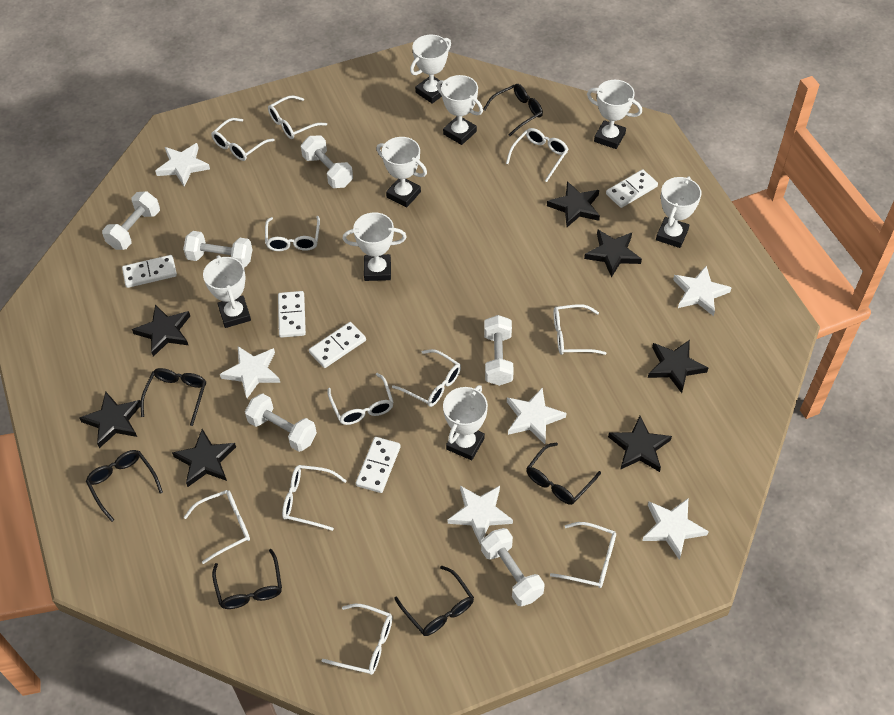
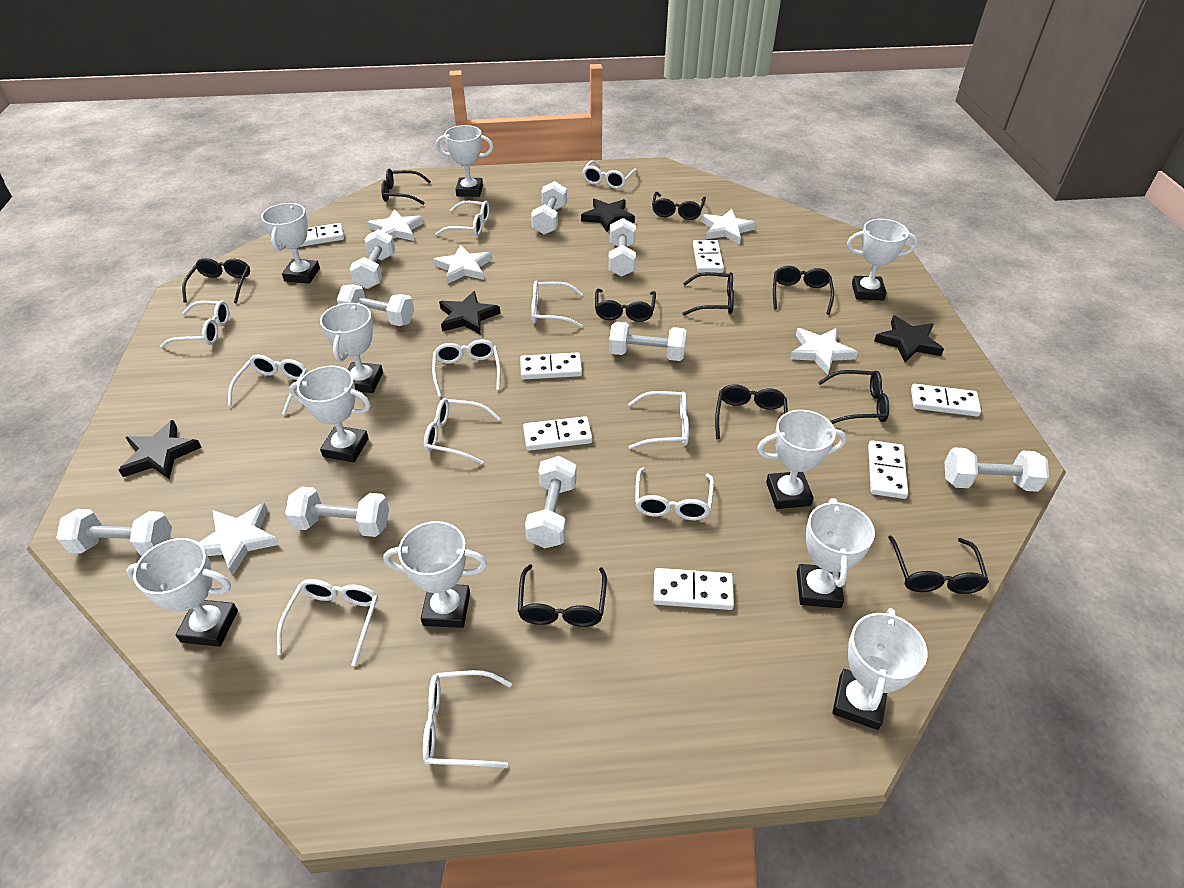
black glasses: [86,450,163,522] [141,368,206,426] [212,549,282,609] [394,565,474,636] [483,84,543,136] [527,442,601,505] = 6 -> [182,258,250,304] [381,169,431,205] [518,564,607,627] [595,289,656,322] [652,192,706,220] [682,272,734,316] [715,384,788,439] [773,266,834,315] [818,370,889,424] [888,535,989,594] = 10
black star: [79,391,141,448] [132,305,190,357] [172,429,236,487] [547,181,600,227] [584,230,642,278] [608,416,672,472] [648,340,708,393] = 7 -> [119,420,202,479] [439,291,501,335] [581,198,635,232] [874,315,944,362] = 4
white domino: [122,255,177,288] [278,291,306,338] [309,322,366,368] [356,437,401,493] [606,169,658,208] = 5 -> [299,223,344,247] [520,352,582,379] [523,416,593,451] [653,568,734,610] [693,240,724,273] [868,440,908,499] [911,384,981,416] = 7
white dumbbell: [102,191,160,250] [183,231,252,267] [245,394,317,452] [301,135,353,188] [481,528,545,606] [484,315,514,386] = 6 -> [56,509,172,556] [285,486,389,537] [337,284,414,326] [349,229,395,289] [525,456,577,548] [531,181,567,235] [608,218,636,277] [609,322,687,361] [945,448,1049,492] = 9
white star: [155,143,210,187] [220,346,280,398] [448,486,513,545] [507,388,566,444] [642,499,709,560] [673,265,732,316] = 6 -> [199,503,279,575] [368,209,424,241] [433,245,492,284] [701,209,756,244] [790,328,858,375] = 5
white trophy: [203,255,251,328] [342,212,407,281] [376,137,427,207] [410,35,451,104] [437,75,483,145] [443,385,488,460] [587,80,642,149] [656,176,702,248] = 8 -> [126,538,238,647] [261,203,320,284] [290,366,371,462] [320,302,383,393] [384,521,487,628] [436,125,493,197] [757,410,847,509] [797,499,875,608] [832,608,927,730] [847,219,918,300] = 10

